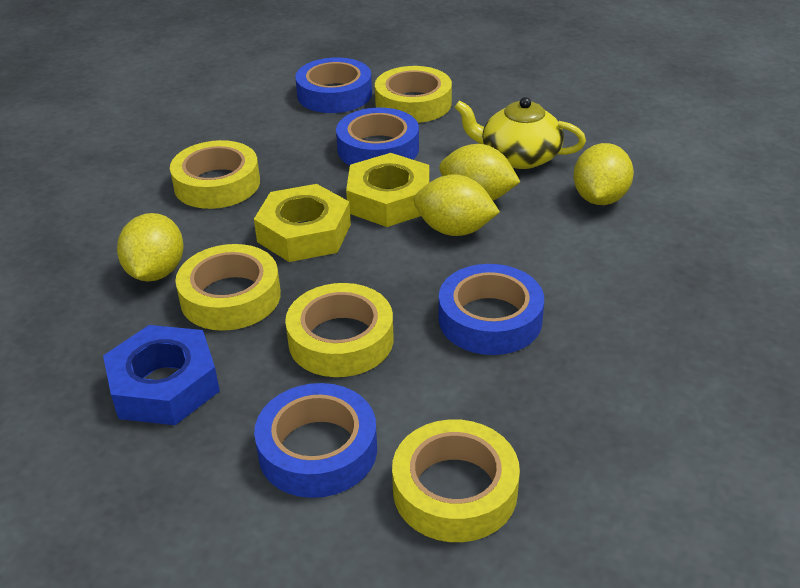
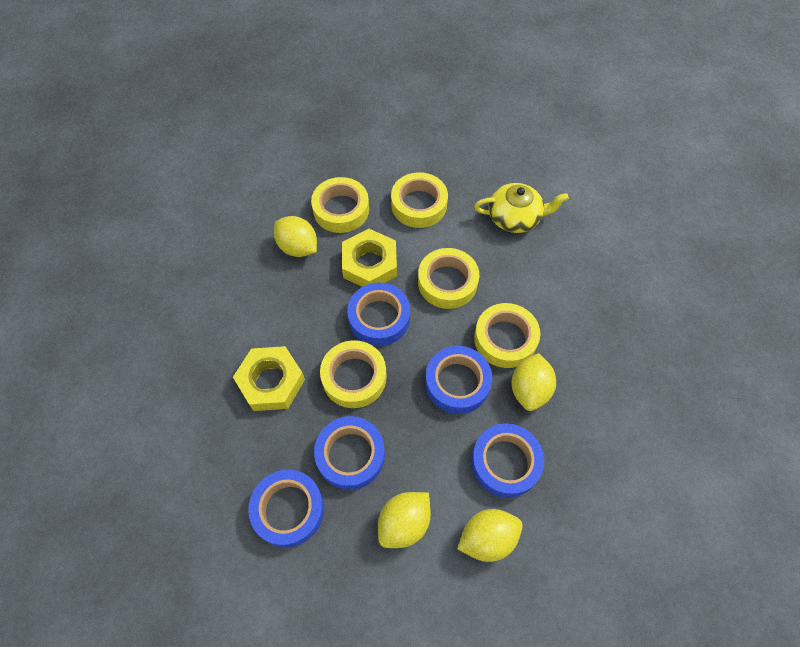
blue nut: [103,325,220,425] = 1 -> none = 0
blue tape: [254,383,377,498] [295,58,372,113] [336,108,419,166] [439,264,544,355] = 4 -> [248,470,324,547] [314,416,385,490] [347,283,410,346] [425,346,492,414] [471,423,544,498] = 5

